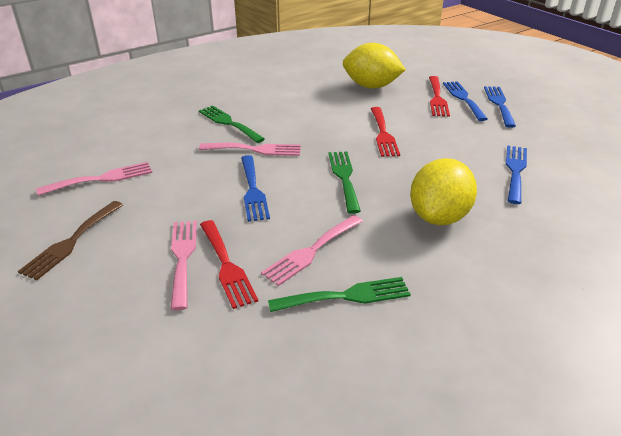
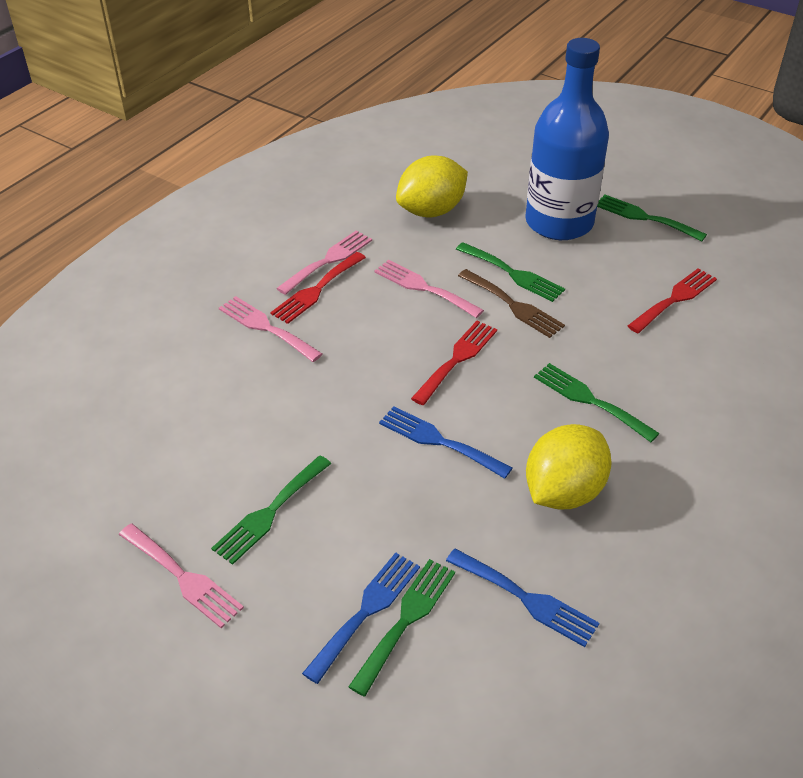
blue bottle: none = 0 -> [525,38,609,240] = 1
blue fork: [241,155,270,222] [443,81,488,121] [484,86,516,128] [506,145,527,204] = 4 -> [302,552,420,684] [379,406,512,479] [446,549,599,647] = 3
green fork: [199,105,265,143] [268,277,411,312] [328,151,361,214] = 3 -> [211,456,331,565] [348,559,455,696] [456,242,565,302] [534,363,660,442] [597,194,707,242] = 5

